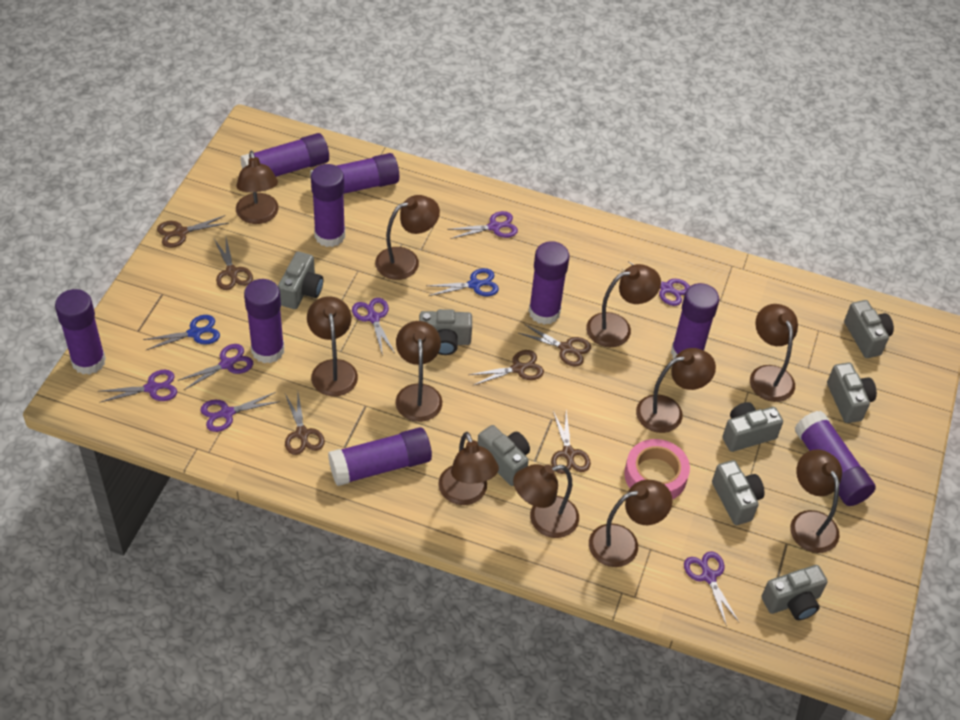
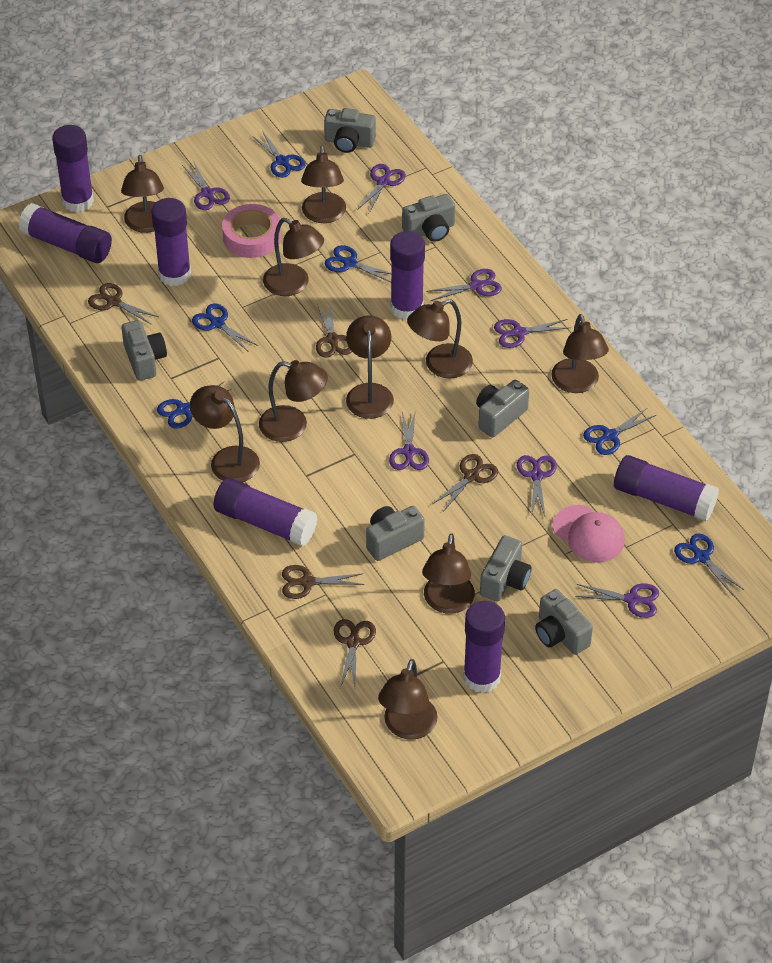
blue scissors: [143,315,220,350] [427,268,499,296] = 2 -> [157,382,231,429] [192,304,258,352] [252,131,306,178] [325,245,391,282] [583,407,656,455] [674,533,744,595] = 6
brown lamp: [236,151,279,224] [307,296,358,396] [375,195,440,280] [396,321,442,422] [438,432,499,505] [513,464,579,538] [586,264,661,347] [589,480,672,567] [636,348,716,433] [750,304,798,402] [790,449,842,553] = 11 -> [121,155,164,233] [190,385,260,482] [259,360,328,442] [263,218,324,296] [301,146,346,223] [346,315,394,419] [378,659,438,740] [407,299,473,378] [422,533,475,614] [551,314,609,393] = 10
brown scissors: [157,215,229,248] [214,238,253,290] [285,393,325,455] [469,350,544,385] [519,324,591,367] [551,411,591,474] = 6 -> [88,283,159,325] [282,565,364,599] [316,303,352,358] [334,619,376,688] [433,454,498,512] = 5
grey camera: [278,251,323,309] [419,309,472,355] [478,425,530,486] [712,460,765,525] [722,402,783,452] [761,565,828,620] [827,363,877,423] [844,300,894,358] = 8 -> [121,320,167,381] [324,108,376,153] [366,506,425,561] [402,194,455,242] [476,380,529,438] [480,535,531,601] [535,589,593,655] = 7
pink cap: none = 0 -> [553,505,625,562] = 1
purple glue stick: [55,289,106,375] [240,133,329,177] [244,279,284,363] [310,153,399,194] [311,164,345,247] [328,427,432,486] [529,241,569,325] [671,283,719,359] [795,411,876,506] = 9 -> [18,203,112,263] [52,125,94,212] [151,198,191,286] [213,478,317,546] [390,231,425,320] [463,601,505,693] [614,455,719,521] = 7

